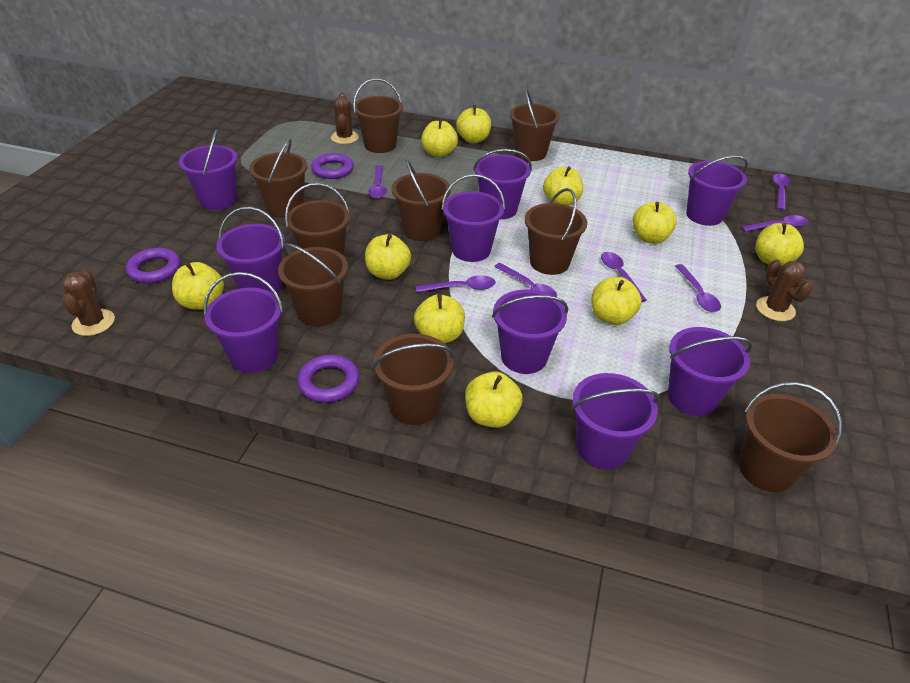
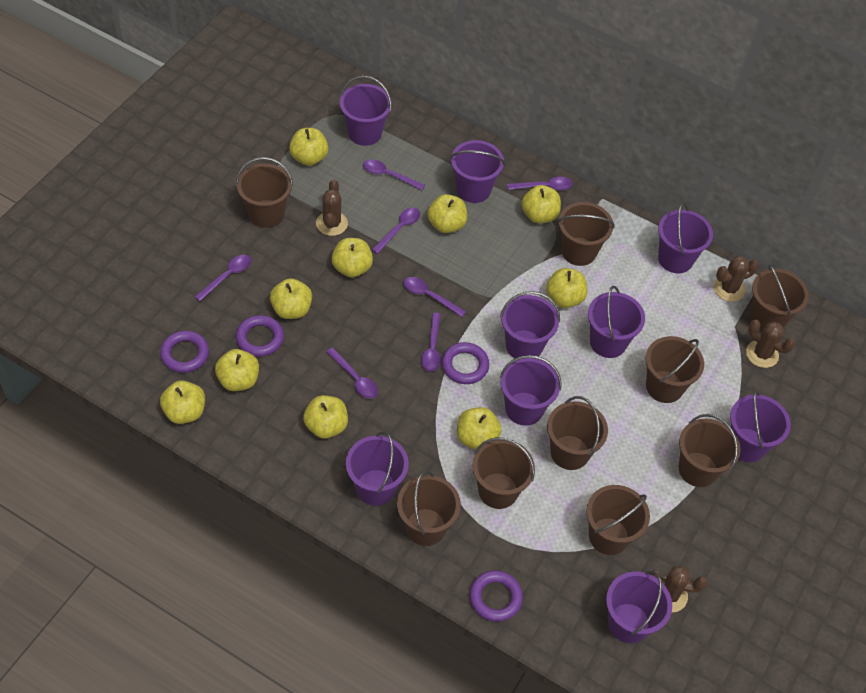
brown cactus: [62,270,115,336] [331,93,359,144] [756,260,814,321] = 3 -> [316,180,348,236] [650,565,707,613] [714,256,759,302] [746,320,795,368] = 4
purple ring: [126,248,181,283] [297,355,359,403] [311,153,354,179] = 3 -> [160,331,209,373] [236,315,284,357] [442,342,489,384] [470,570,523,622] = 4

